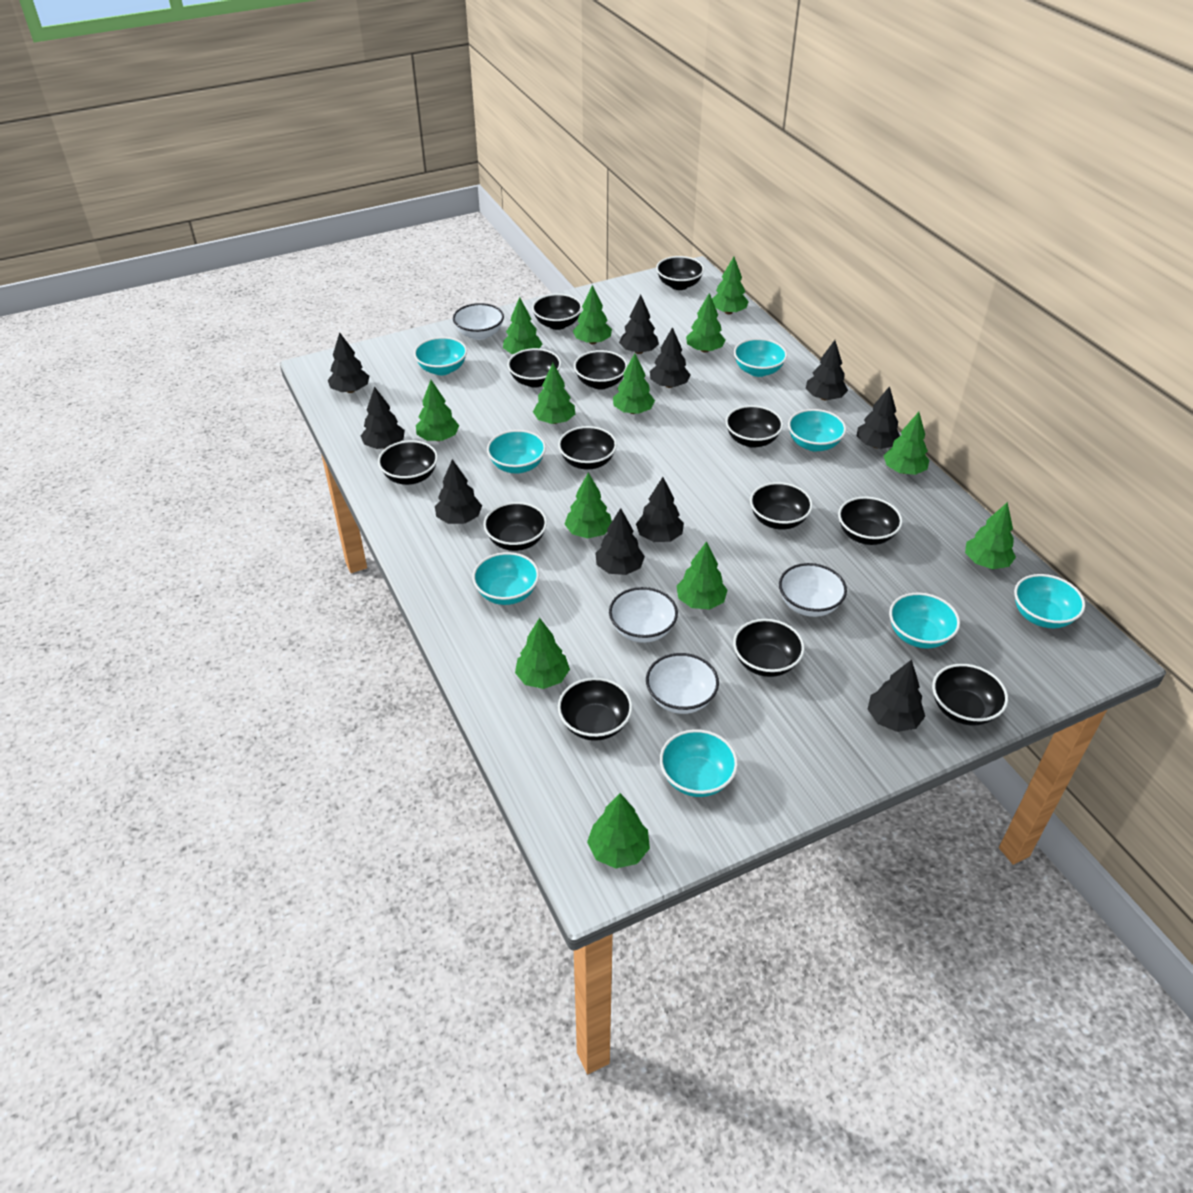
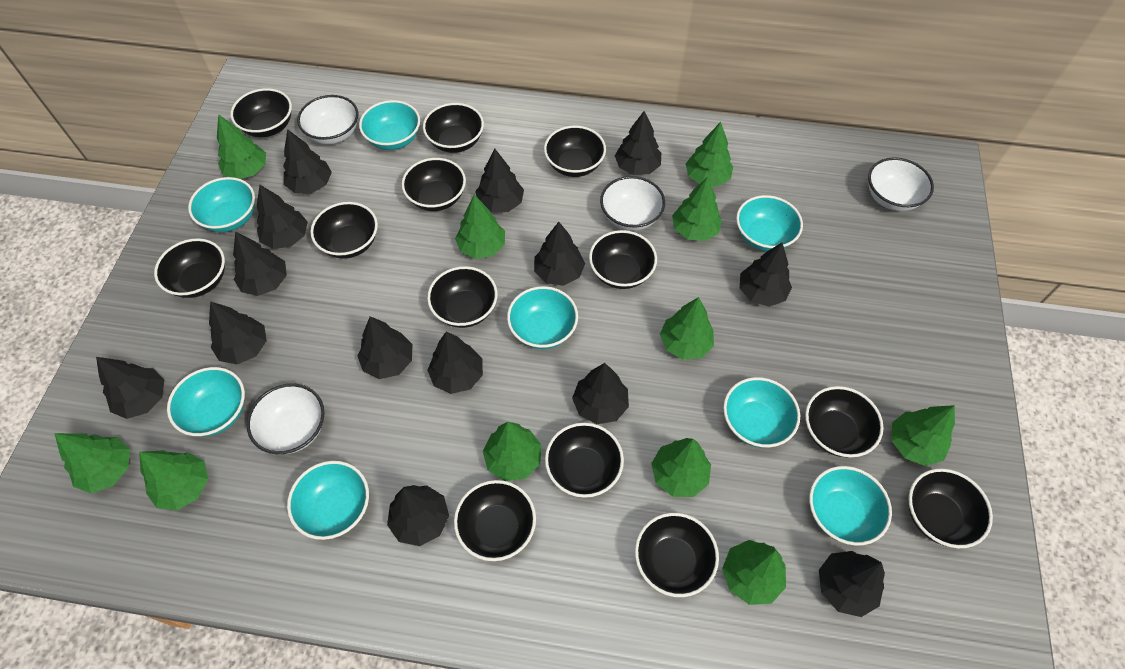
black tree: [328,332,370,393] [361,386,405,449] [435,459,482,524] [595,508,645,575] [619,295,659,354] [636,477,684,542] [650,327,691,388] [806,340,848,400] [857,386,900,449] [868,659,925,732] = 10 -> [96,357,164,419] [209,301,267,364] [233,231,287,296] [257,185,308,249] [283,129,332,193] [358,316,413,379] [387,485,449,546] [427,331,483,394] [475,149,524,213] [534,222,585,286] [572,363,629,424] [615,111,661,175] [740,243,792,307] [819,551,885,617] = 14
green tree: [416,380,459,441] [503,297,542,354] [515,618,570,689] [533,363,575,424] [564,472,612,538] [573,285,612,344] [587,793,650,868] [613,353,655,414] [676,541,728,610] [686,293,725,353] [712,257,749,314] [884,412,929,475] [965,502,1016,569] = 13 -> [54,433,130,493] [139,450,208,510] [217,114,266,179] [455,195,505,259] [483,422,541,481] [651,438,711,497] [660,297,714,360] [672,177,722,241] [686,122,733,186] [722,540,786,605] [892,405,955,466] = 11

